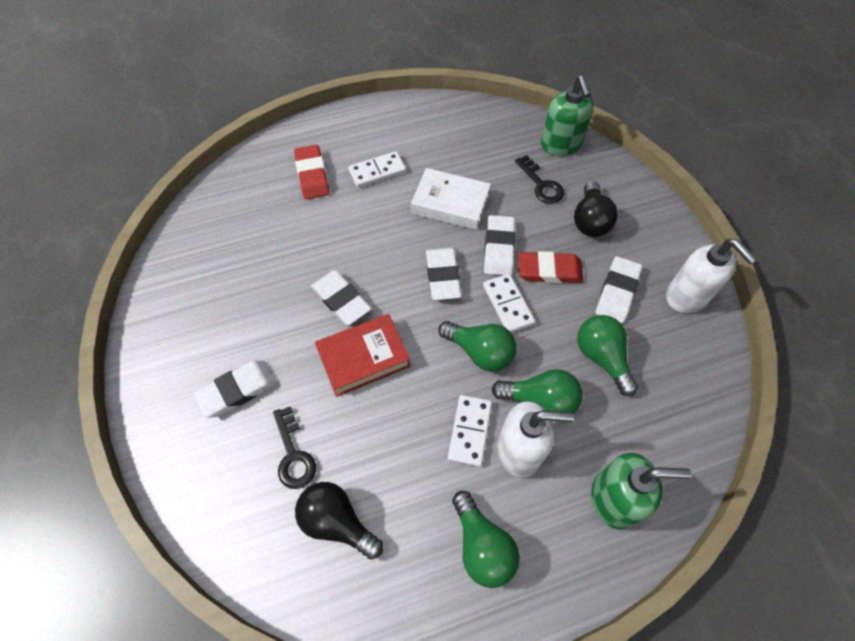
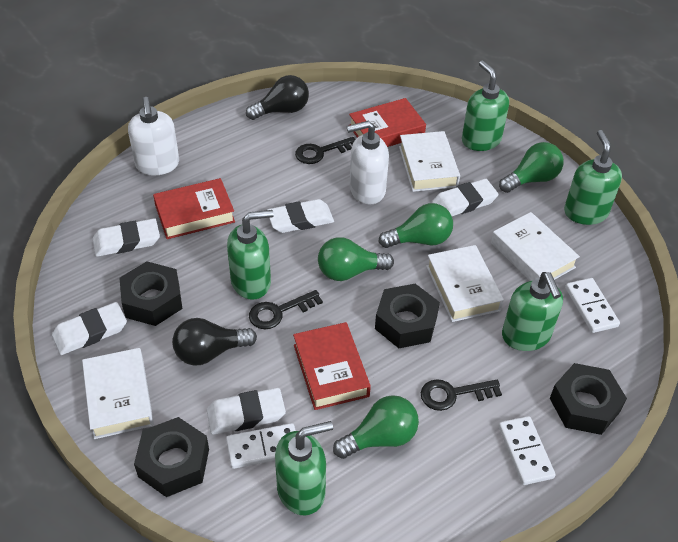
black key: [273,406,316,489] [515,155,564,204] = 2 -> [249,290,323,329] [295,137,356,164] [421,379,502,411] = 3
black nut: none = 0 -> [119,261,182,326] [134,417,209,497] [375,284,440,348] [550,363,627,435] = 4
green soap dispenser: [541,75,594,156] [591,453,691,529] = 2 -> [227,210,274,300] [275,421,333,515] [462,61,509,151] [502,272,563,351] [564,130,622,225] = 5
red book: [315,314,411,397] = 1 -> [153,178,235,239] [293,322,371,410] [349,98,426,147] = 3
red eraser: [294,145,329,200] [518,251,584,283] = 2 -> none = 0
white book: [411,168,491,230] = 1 -> [82,348,154,439] [399,131,460,192] [426,245,504,322] [491,212,580,281] = 4

